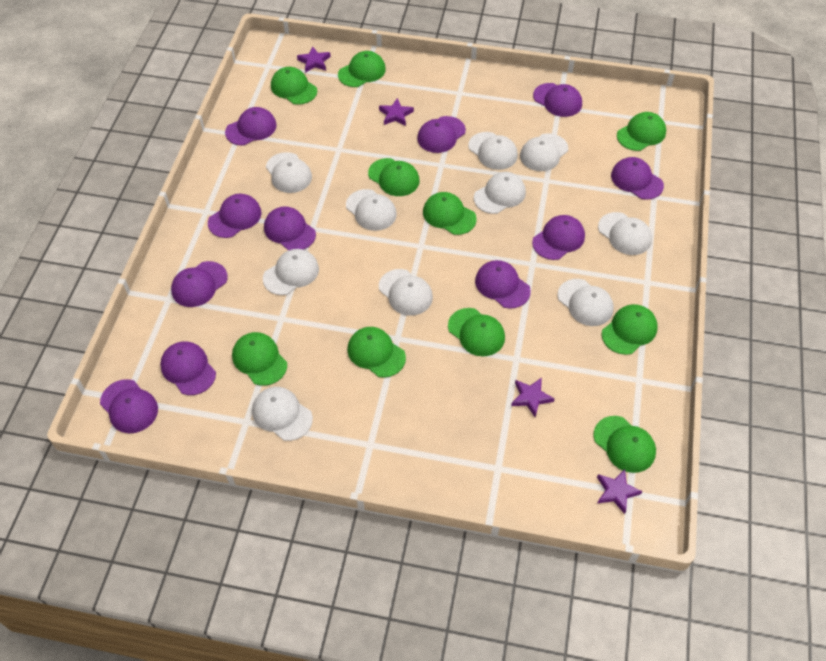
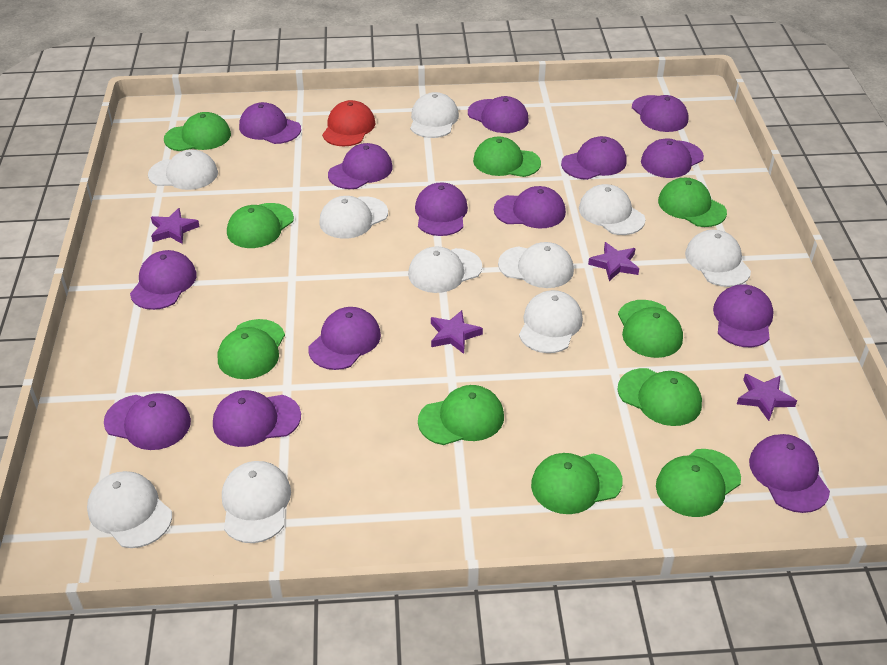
purple cap: [100,379,158,433] [160,341,216,395] [171,261,228,307] [208,194,261,238] [225,107,277,146] [264,206,316,251] [417,116,466,153] [475,260,531,309] [532,215,585,260] [533,83,582,117] [611,157,664,200] = 11 -> [104,393,191,450] [130,250,197,310] [213,390,301,447] [239,102,301,144] [308,307,381,370] [328,143,393,189] [415,182,468,236] [468,96,529,133] [494,186,566,228] [561,136,627,180] [632,95,688,132] [641,138,704,178] [713,284,774,347] [749,434,830,513] = 14
red cap: none = 0 -> [322,100,375,146] = 1

